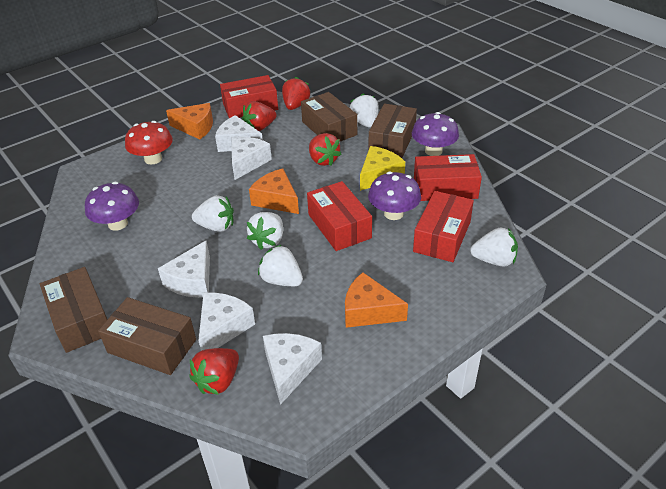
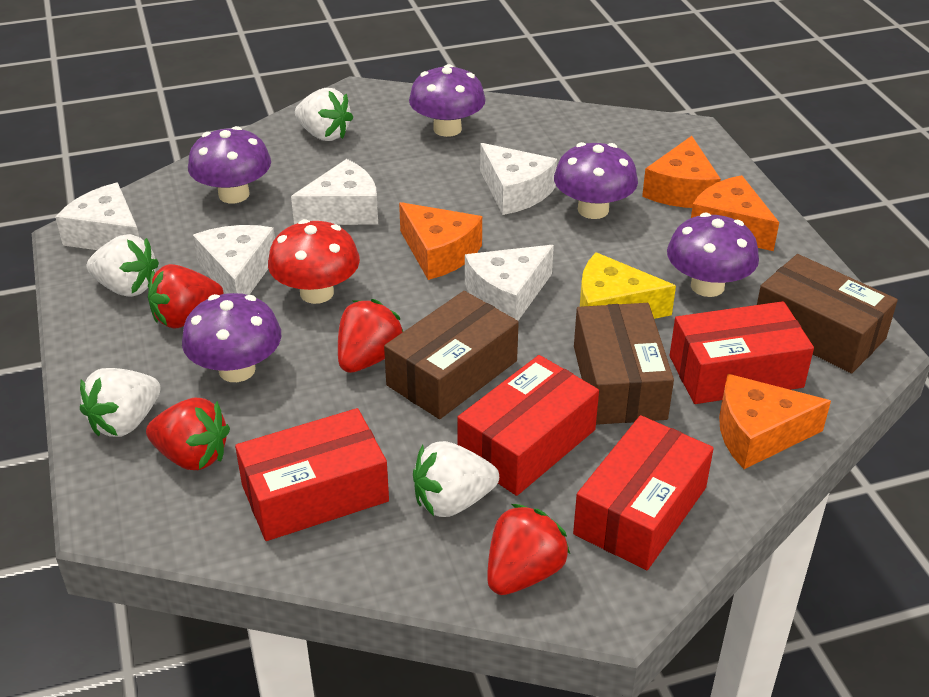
brown box: [40,267,107,353] [98,297,196,375] [301,92,357,142] [368,104,417,158] = 4 -> [384,291,519,419] [574,303,674,425] [757,254,898,373] = 3
orange cheese: [166,103,213,140] [249,168,299,214] [345,272,408,328] = 3 -> [399,202,482,280] [642,136,721,208] [691,175,779,251] [719,374,831,469] = 4
purple mushroom: [85,182,139,231] [368,171,421,220] [412,112,459,156] = 3 -> [182,293,281,382] [188,126,271,203] [409,64,486,137] [554,142,638,219] [667,213,759,297] = 5
white strawberry: [192,195,234,232] [247,212,283,250] [258,245,303,286] [350,93,379,128] [470,228,518,267] = 5 -> [80,368,161,437] [87,234,159,297] [295,88,353,141] [413,441,499,517] = 4

